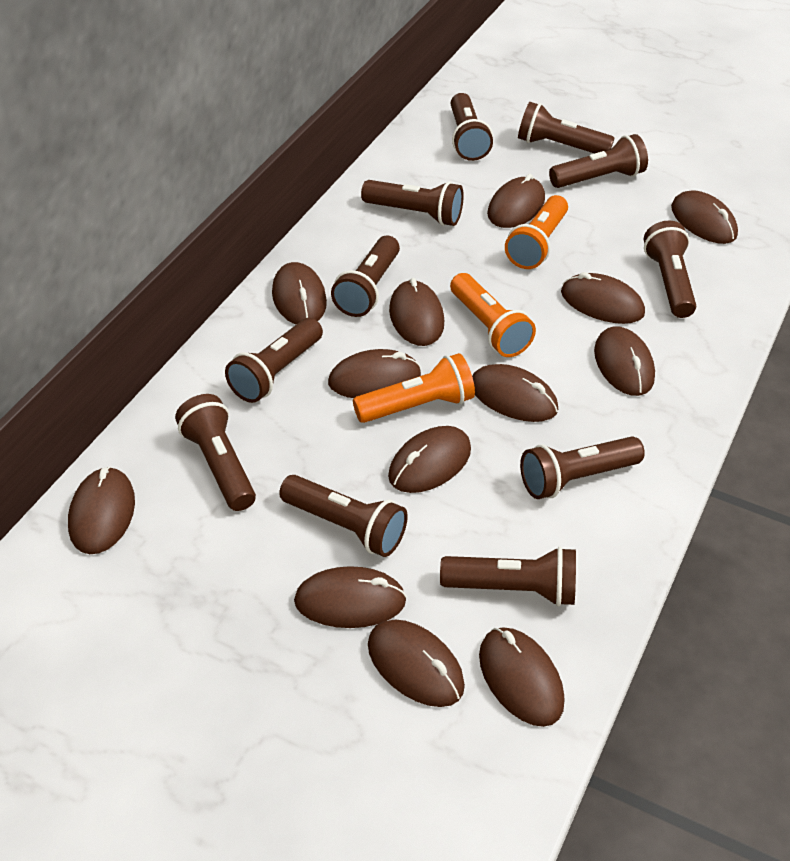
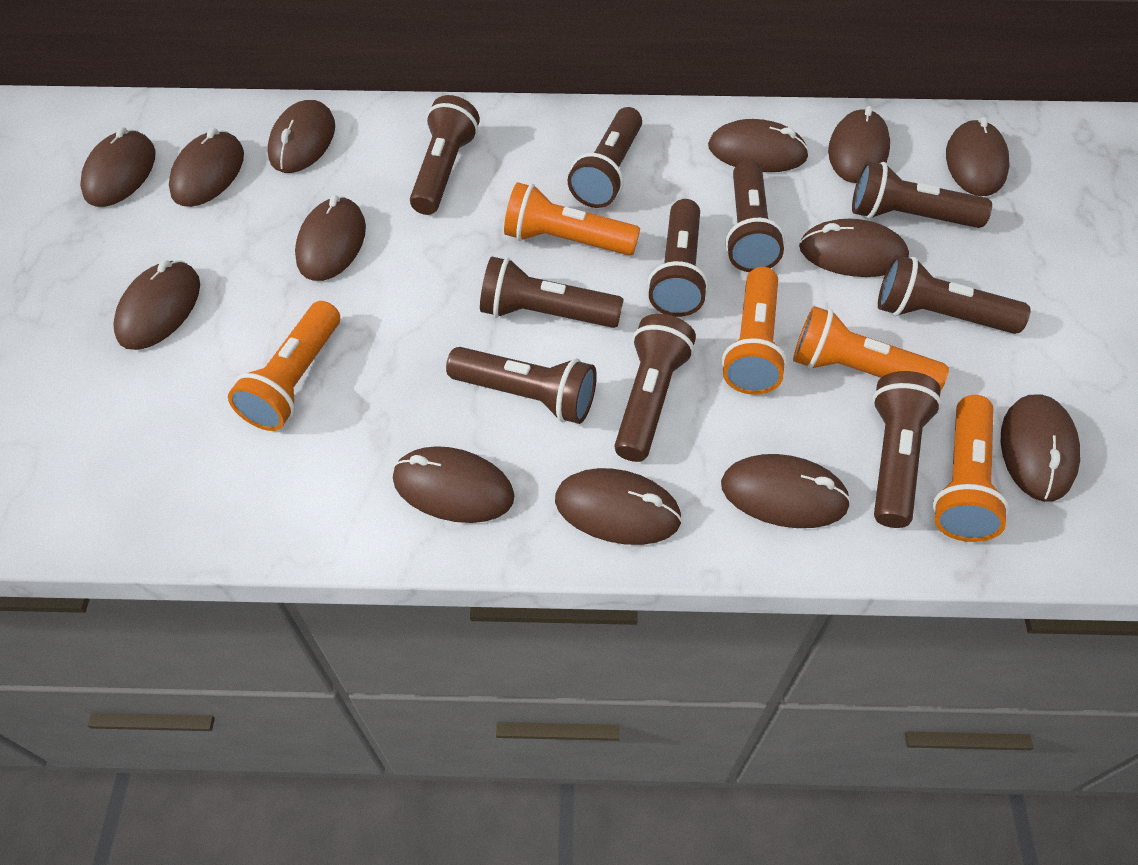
brown flashlight: [175,394,256,511] [225,318,323,403] [279,475,408,557] [331,235,400,317] [361,180,464,226] [440,547,576,607] [451,93,493,161] [518,102,614,154] [520,437,645,499] [549,134,648,188] [644,221,696,318] = 11 -> [410,95,480,215] [446,347,597,424] [480,257,624,328] [568,107,642,208] [614,314,696,462] [648,199,709,317] [725,160,785,272] [852,161,992,228] [872,371,942,528] [878,255,1031,334] = 10
orange flashlight: [353,353,475,423] [450,273,536,357] [505,195,568,269] = 3 -> [228,301,340,431] [504,182,640,255] [722,267,787,395] [793,306,949,390] [933,395,1009,542] = 5

